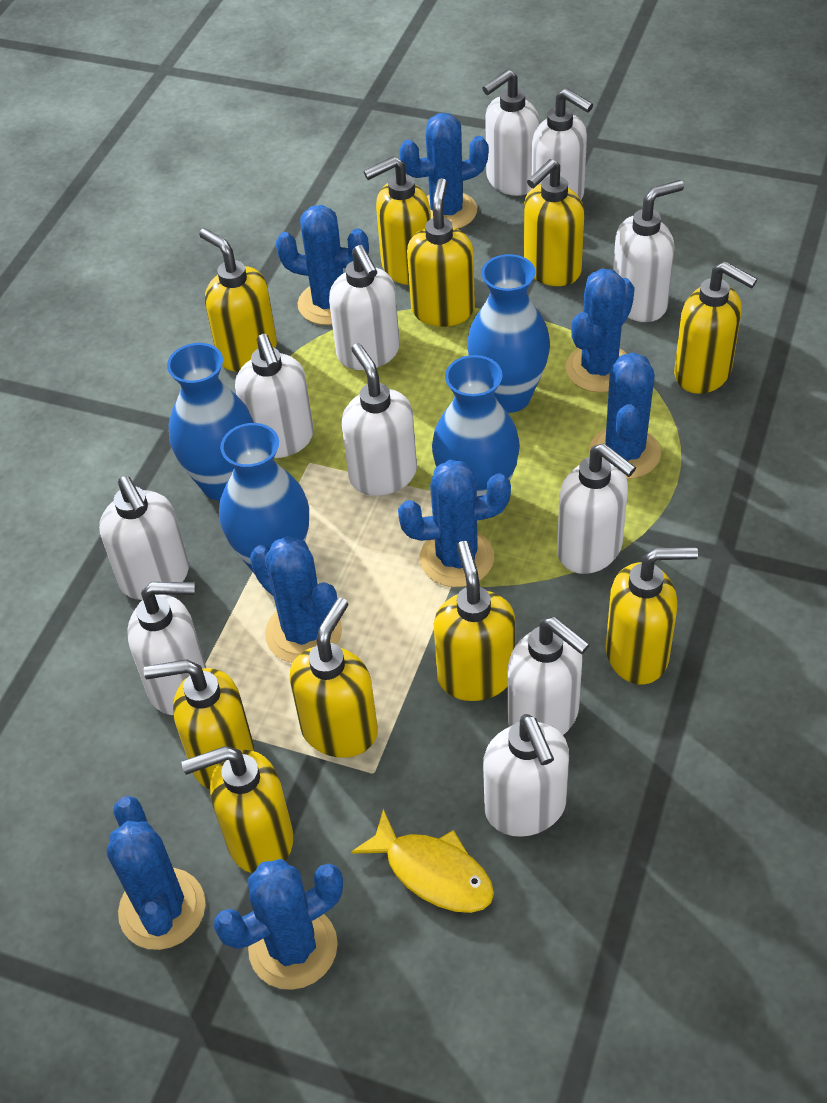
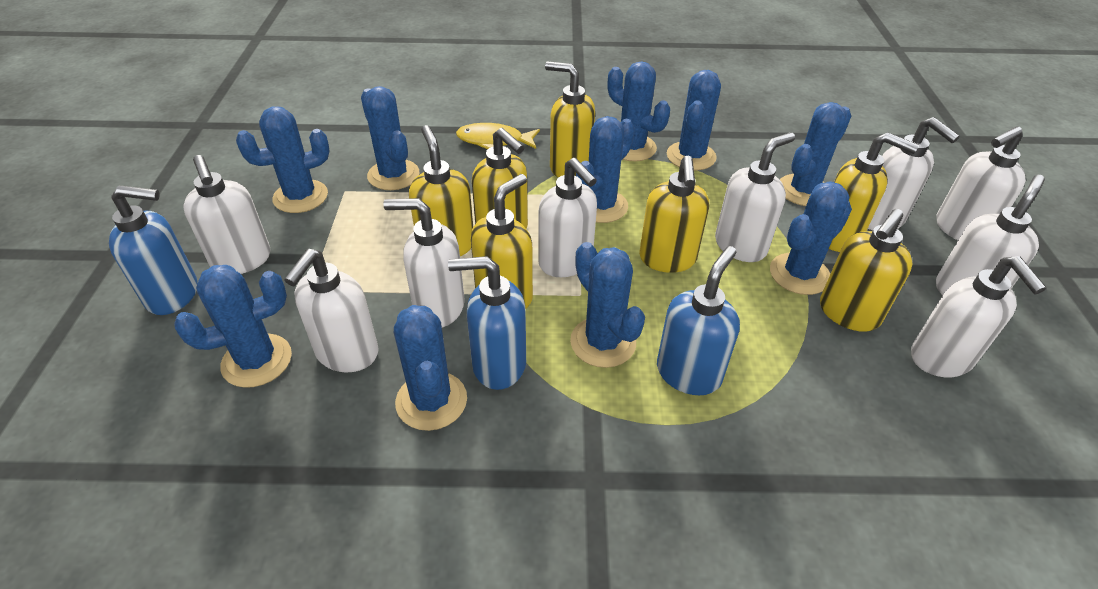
blue cactus: [107,796,206,950] [214,859,343,990] [250,536,342,663] [276,205,369,325] [398,460,511,587] [399,113,489,229] [566,269,635,393] [589,352,661,479] = 8 -> [174,265,292,388] [236,106,329,213] [361,86,419,190] [394,305,467,431] [570,242,645,368] [576,116,635,223] [608,61,670,161] [667,70,721,170] [770,182,852,295] [780,102,851,206] = 10
blue soap dispenser: none = 0 -> [109,185,197,315] [448,256,526,390] [657,246,740,395] = 3
blue vase: [167,343,254,501] [219,423,309,573] [432,355,520,496] [467,254,550,413] = 4 -> none = 0
white soap dispenser: [99,476,189,600] [127,582,206,715] [235,334,314,458] [329,245,400,370] [342,343,417,496] [482,70,540,196] [483,714,569,837] [508,617,590,735] [531,88,593,200] [557,443,636,574] [613,180,684,322] = 11 -> [183,155,270,274] [284,249,379,373] [383,198,465,328] [538,158,597,277] [715,132,795,262] [868,117,960,230] [911,256,1047,377] [936,126,1026,240] [936,175,1045,295] = 9
yellow soap dispenser: [144,660,254,789] [182,746,293,873] [199,228,277,372] [290,598,378,758] [364,156,431,285] [407,178,475,327] [433,541,515,701] [523,159,584,286] [606,547,698,685] [674,261,758,394] = 10 -> [409,125,473,256] [471,174,533,309] [472,128,528,229] [545,61,595,177] [639,156,709,273] [820,209,912,332] [829,132,919,252] = 7

